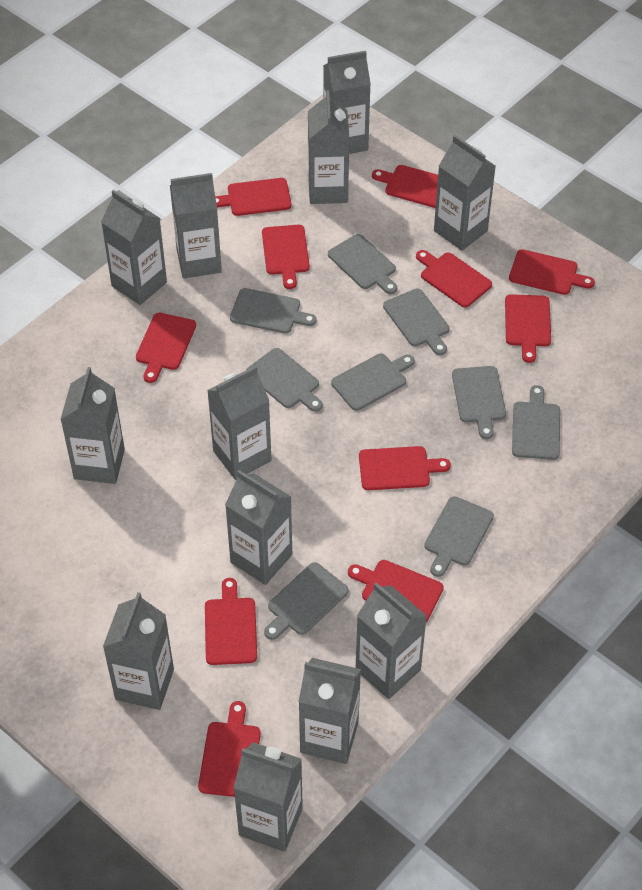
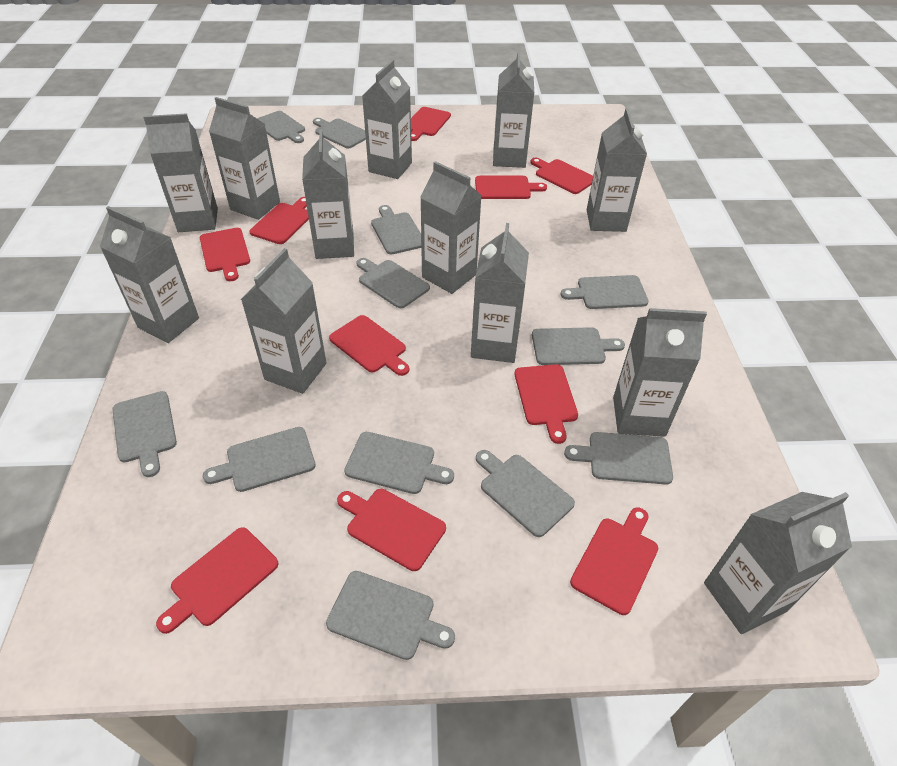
grey cutting board: [230,288,317,333] [246,348,323,412] [264,562,348,640] [328,234,397,294] [331,354,415,411] [383,288,450,355] [424,496,494,577] [452,366,506,439] [512,385,560,460] = 9 -> [112,391,177,477] [203,427,316,492] [257,111,305,143] [313,118,366,148] [326,571,455,660] [344,432,454,494] [356,258,430,308] [371,205,421,255] [476,450,575,537] [532,327,625,365] [561,275,649,309] [564,432,673,485] = 12
red cutting board: [136,313,196,383] [198,701,261,797] [205,578,257,665] [215,178,292,216] [262,225,310,289] [348,560,444,622] [359,446,451,490] [372,165,438,208] [416,250,492,307] [505,294,551,363] [509,249,595,295] = 11 -> [156,527,278,634] [200,228,250,281] [249,197,309,244] [329,315,409,376] [337,489,446,571] [411,107,451,141] [475,176,547,199] [514,364,578,444] [530,158,593,194] [570,507,658,615] = 10

